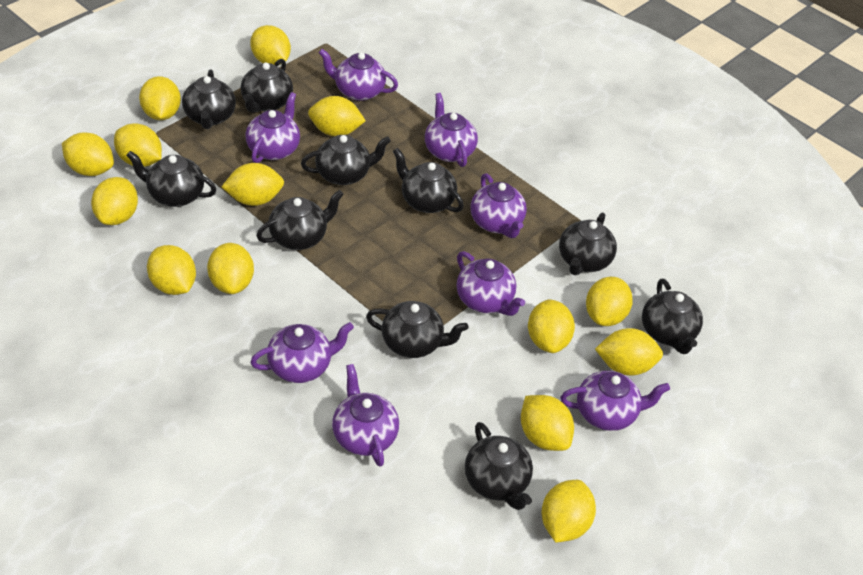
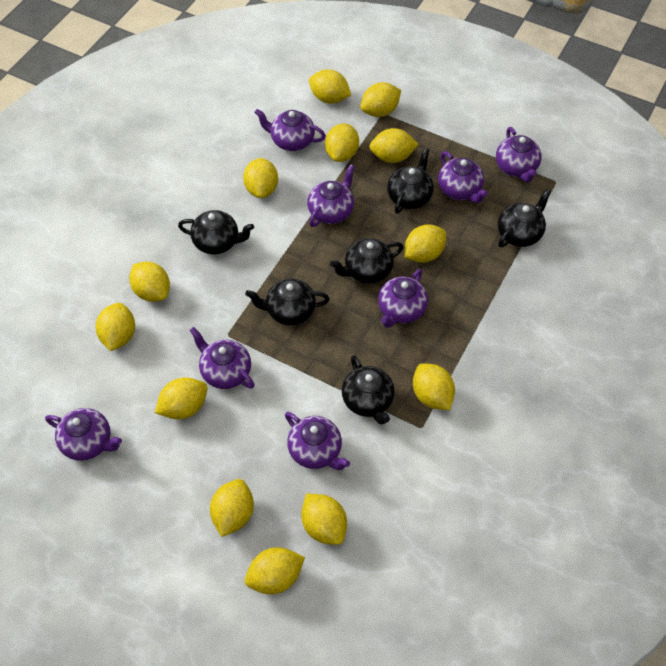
black teapot: [126,151,216,207] [182,69,236,129] [241,59,293,113] [257,190,344,250] [301,135,391,185] [366,301,469,358] [393,148,464,213] [465,422,533,510] [559,213,617,275] [642,279,703,354] = 10 -> [178,210,254,255] [245,278,329,325] [330,238,403,284] [342,355,395,424] [387,148,434,214] [498,189,552,247] = 6
yellow lemon: [62,132,114,176] [91,177,138,225] [114,123,162,167] [139,76,181,120] [147,245,196,295] [207,243,254,294] [222,163,284,206] [250,25,291,65] [308,96,366,136] [521,395,574,451] [528,299,575,353] [542,480,596,542] [586,277,633,326] [595,328,663,376] = 14 -> [96,303,135,351] [129,262,170,302] [155,378,208,419] [210,479,254,537] [243,158,278,198] [245,547,305,594] [301,494,347,545] [309,70,351,104] [325,124,359,162] [361,82,401,117] [369,128,419,163] [404,224,446,263] [413,363,455,410] = 13

